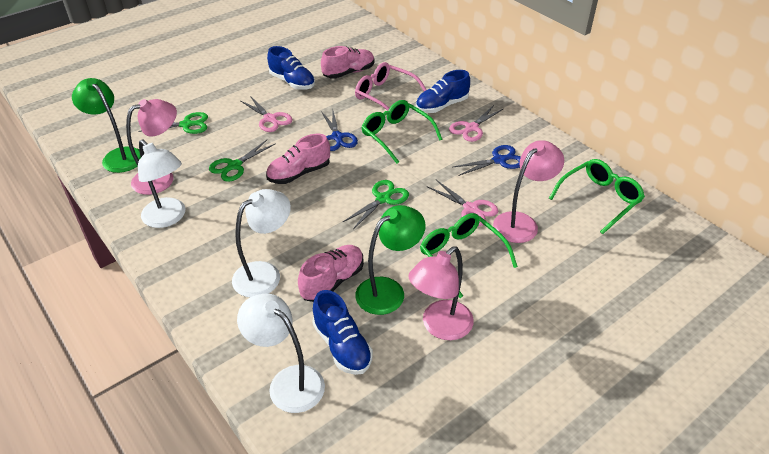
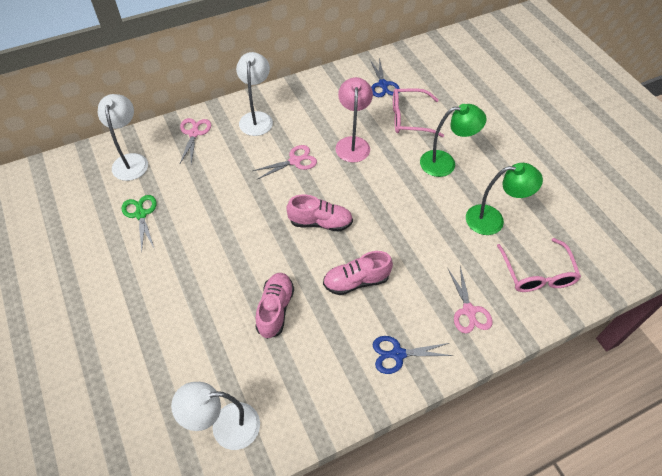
blue shoe: [267,46,315,90] [312,290,373,375] [416,70,470,113] = 3 -> none = 0
green glasses: [361,100,442,164] [420,213,518,298] [549,159,645,234] = 3 -> none = 0
green scissors: [138,112,208,134] [209,140,276,182] [343,180,409,229] = 3 -> [122,195,157,252] = 1
pink glasses: [355,62,427,111] = 1 -> [393,88,444,137] [497,238,581,292] = 2
pink lamp: [126,99,177,195] [408,246,474,340] [493,140,564,243] = 3 -> [335,77,373,163] = 1

